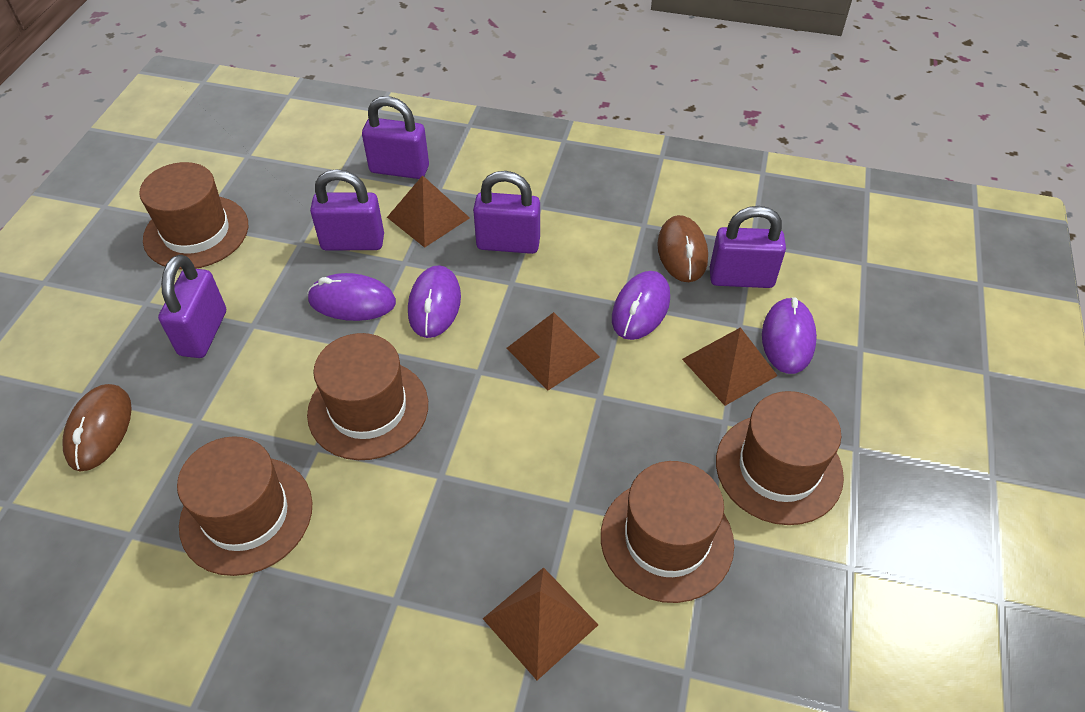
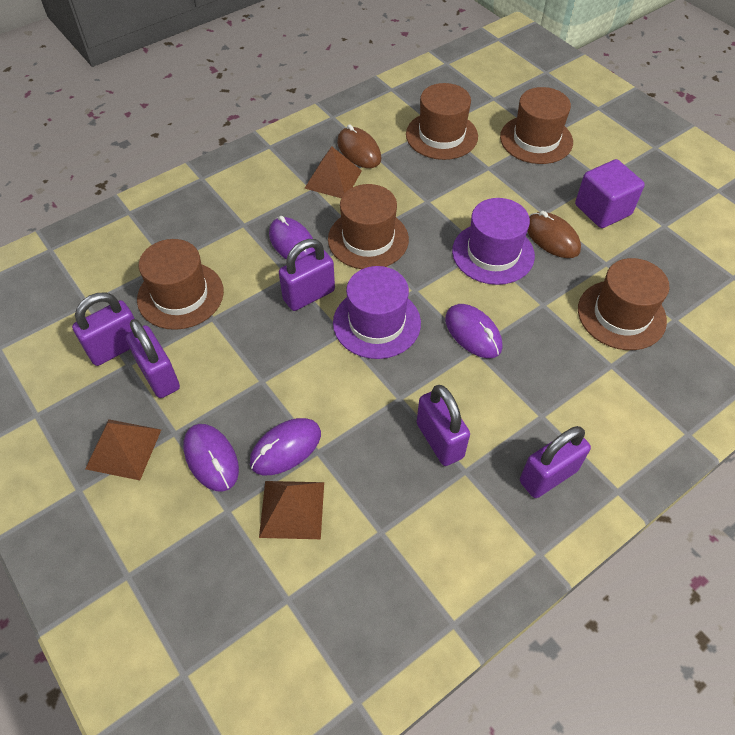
brown pyramid: [387,175,470,248] [483,567,598,680] [507,312,600,391] [682,327,778,406] = 4 -> [85,419,161,480] [259,481,324,539] [304,146,362,198] = 3
purple cube: none = 0 -> [575,159,645,228] = 1
purple hat: none = 0 -> [333,266,421,359] [452,198,535,285] = 2

